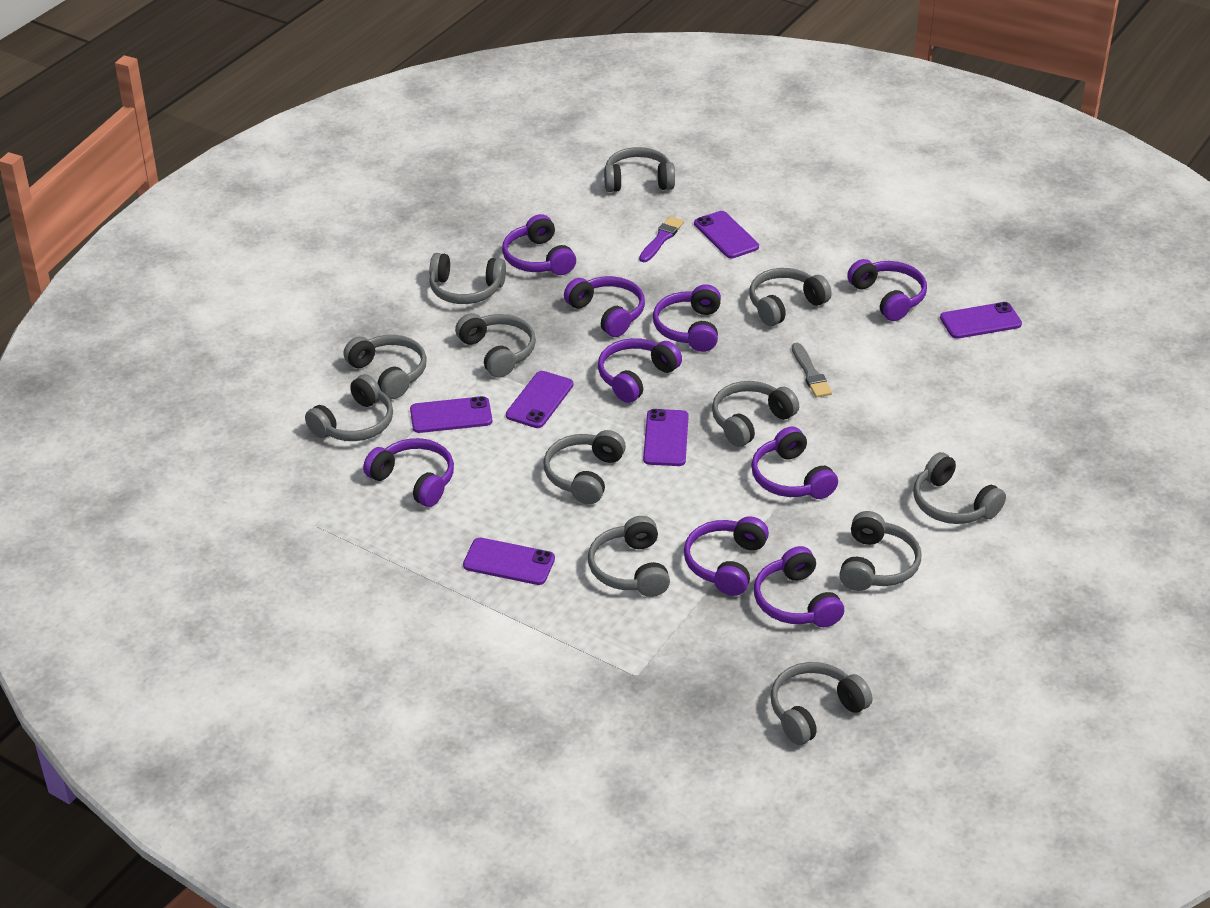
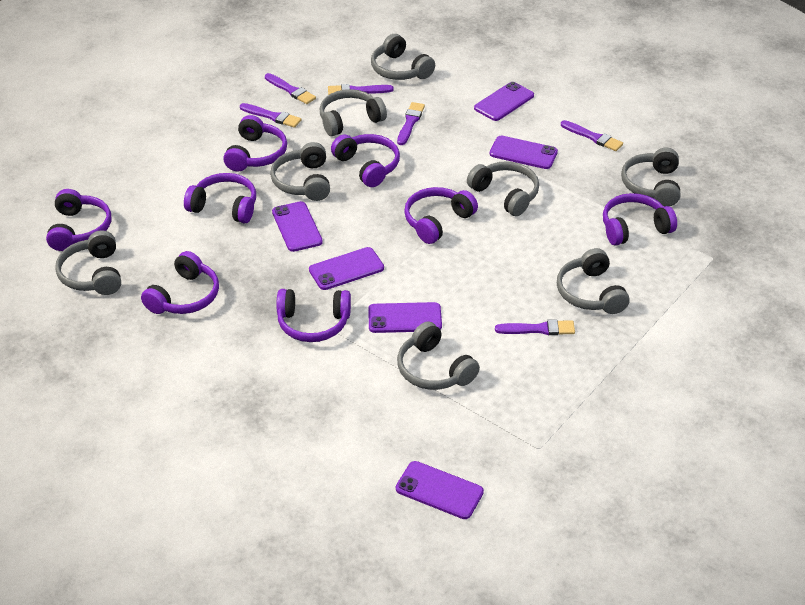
grey brush: [792,343,832,397] = 1 -> none = 0
grey headphones: [305,374,393,441] [343,335,427,399] [429,253,506,304] [455,313,536,378] [543,430,626,504] [588,516,670,597] [604,147,675,192] [712,381,799,447] [750,268,832,326] [771,662,873,745] [839,511,921,591] [913,452,1006,524] = 12 -> [55,230,121,295] [270,142,330,201] [320,89,387,136] [371,34,435,80] [397,321,480,390] [467,161,539,216] [557,248,630,314] [621,148,680,206] = 8
purple brush: [639,216,684,262] = 1 -> [240,103,301,128] [265,73,316,104] [328,84,394,95] [397,102,425,145] [495,320,575,335] [561,120,623,151] = 6
purple headphones: [363,438,454,507] [502,214,576,275] [564,276,645,337] [598,338,682,403] [653,284,721,352] [684,516,769,596] [751,427,838,499] [754,546,844,627] [847,259,927,321] = 9 -> [46,189,111,251] [141,251,219,314] [184,173,256,223] [223,115,287,171] [276,289,351,342] [331,134,400,187] [404,187,478,244] [603,193,677,245] = 8

